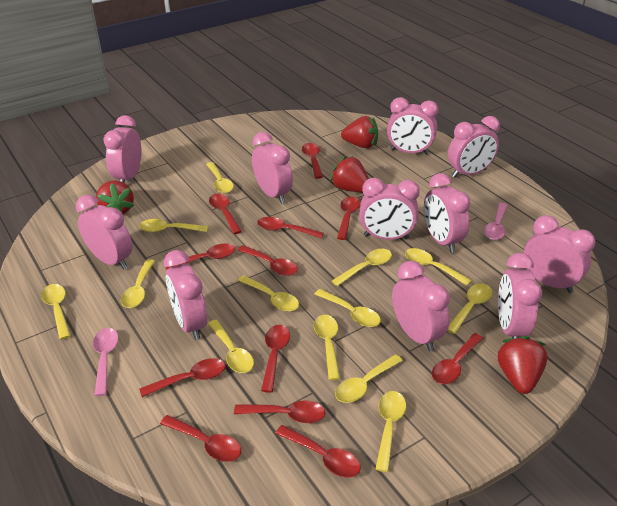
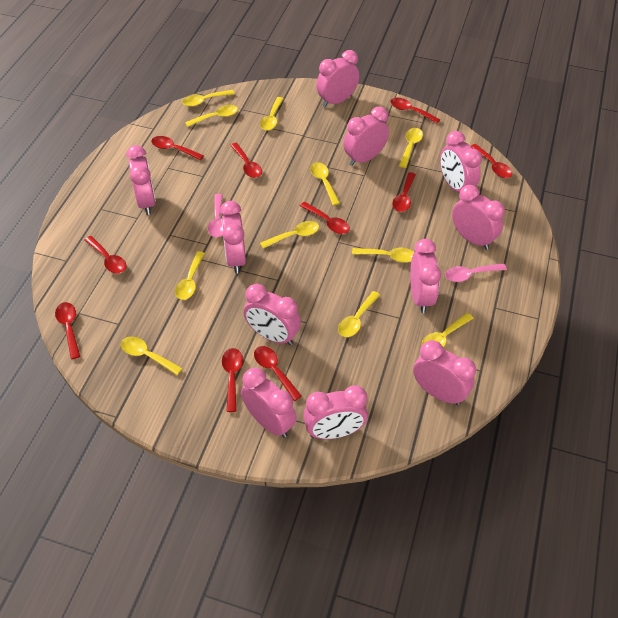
red spoon: [139,358,226,397] [160,415,241,462] [166,244,236,270] [209,194,242,234] [234,401,325,423] [238,245,298,276] [257,217,324,239] [261,325,290,393] [275,425,361,477] [302,143,323,179] [337,197,360,240] [432,333,484,384] = 12 -> [55,302,80,359] [85,236,126,274] [151,136,204,160] [222,348,243,412] [230,143,262,178] [254,346,302,401] [300,202,350,234] [390,98,440,123] [392,172,416,212] [471,144,512,178] = 10
red strawberry: [96,180,134,214] [330,156,369,192] [341,116,378,148] [497,336,548,394] = 4 -> none = 0
yellow spoon: [41,284,71,340] [121,259,155,308] [139,219,208,232] [206,162,234,193] [208,319,254,373] [238,275,299,312] [314,315,340,380] [315,289,381,327] [332,249,392,286] [335,354,403,403] [376,391,406,472] [405,248,472,286] [448,283,492,334] = 13 -> [121,336,183,375] [175,251,205,300] [182,90,235,107] [185,105,238,127] [260,97,284,131] [260,221,319,249] [310,162,340,206] [338,291,380,337] [352,248,414,263] [399,128,423,168] [422,313,474,347] = 11

